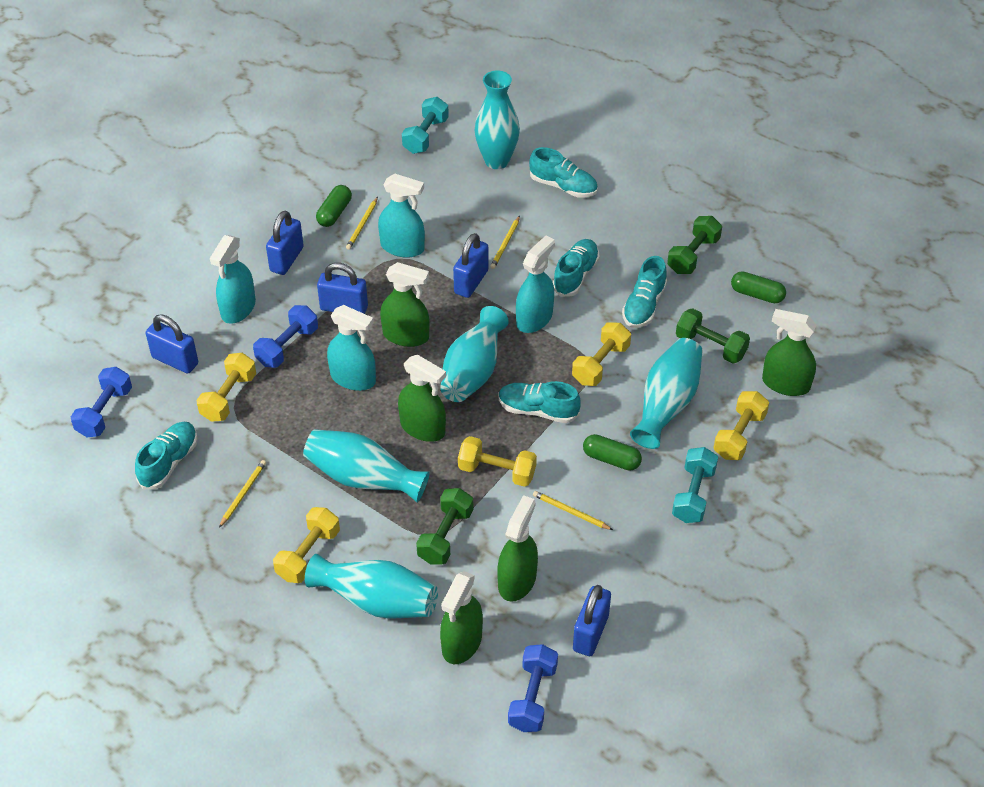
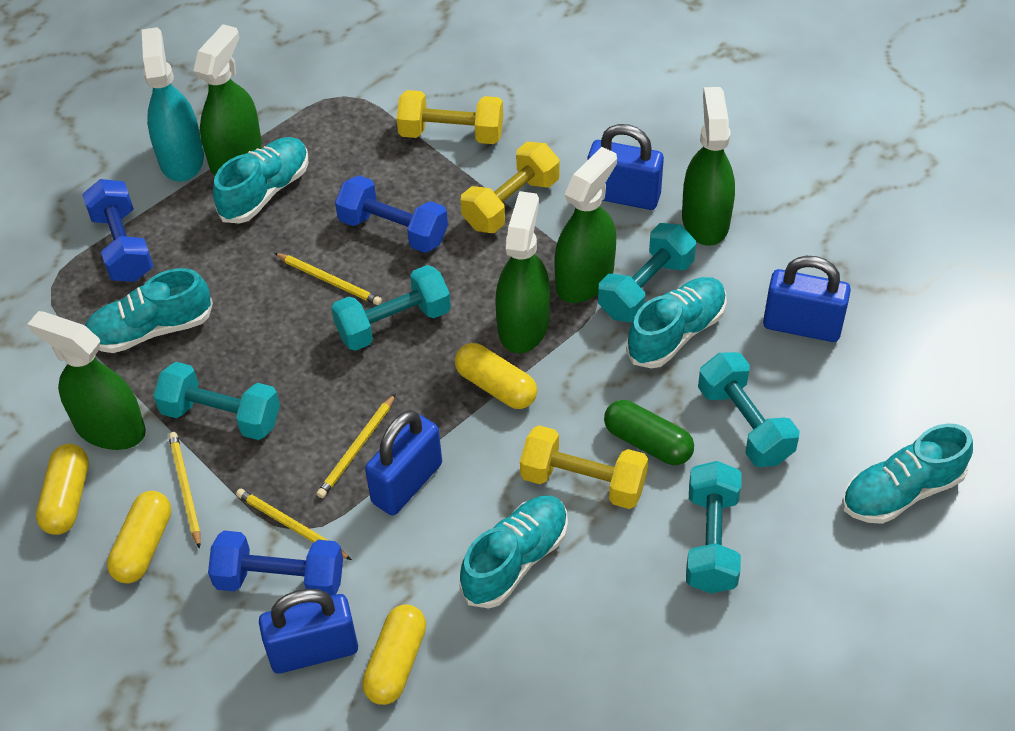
blue padlock: [146,314,198,374] [266,211,304,275] [317,263,368,314] [453,233,488,298] [573,585,611,656] = 5 -> [259,589,358,674] [365,410,442,515] [588,124,664,210] [763,256,851,342] = 4
green capsule: [316,185,352,227] [583,434,642,471] [731,271,786,303] = 3 -> [604,400,694,465] = 1
green dumbbell: [416,488,473,564] [667,216,722,274] [676,308,750,364] = 3 -> none = 0
turquoise dumbbell: [402,97,449,154] [672,447,718,523] = 2 -> [153,362,280,440] [331,265,451,351] [598,223,696,322] [686,461,742,593] [698,352,800,467] = 5
turquoise spray bottle: [210,235,256,324] [327,305,376,391] [378,174,425,258] [516,236,555,333] = 4 -> [142,27,204,182] = 1
turquoise vase: [303,429,430,503] [305,554,438,618] [440,306,509,402] [475,71,520,169] [630,338,703,449] = 5 -> none = 0
yellow capsule: none = 0 -> [36,444,89,535] [107,491,171,583] [362,604,426,705] [455,343,537,409] = 4
yellow dumbbell: [196,353,256,422] [273,507,340,583] [458,436,537,487] [572,322,631,386] [713,391,769,460] = 5 -> [396,90,503,144] [461,142,560,233] [520,425,648,509] = 3

